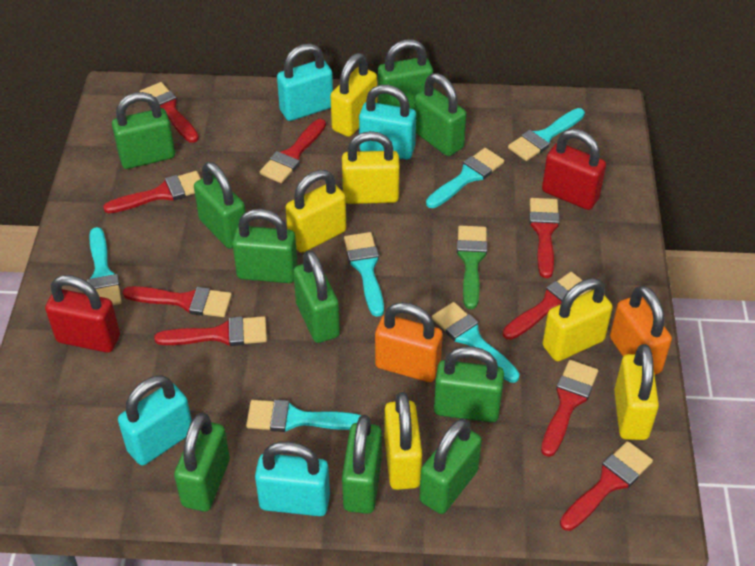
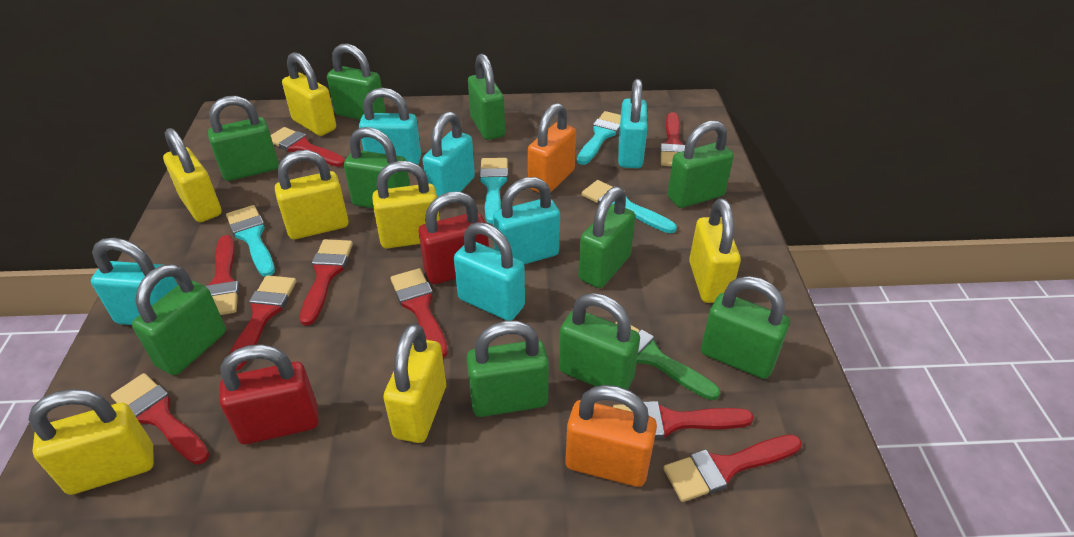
turquoise brush: [87,227,122,305] [246,400,362,432] [344,232,384,317] [426,148,504,208] [432,302,520,383] [508,108,585,161] = 6 -> [226,205,275,277] [480,158,508,224] [577,111,621,165] [581,180,677,233] = 4
turquoise padlock: [118,375,192,466] [255,442,330,516] [277,44,333,121] [359,85,416,160] = 4 -> [91,238,178,325] [359,88,421,165] [423,112,475,205] [454,222,525,321] [493,177,560,264] [618,79,648,168] = 6
yellow padlock: [285,170,347,253] [330,53,377,137] [342,131,400,204] [384,392,422,490] [543,278,613,361] [614,344,659,440] = 6 -> [29,389,154,495] [163,128,222,222] [275,150,349,239] [282,52,336,136] [372,161,440,249] [383,323,446,443] [689,199,741,303] = 7

